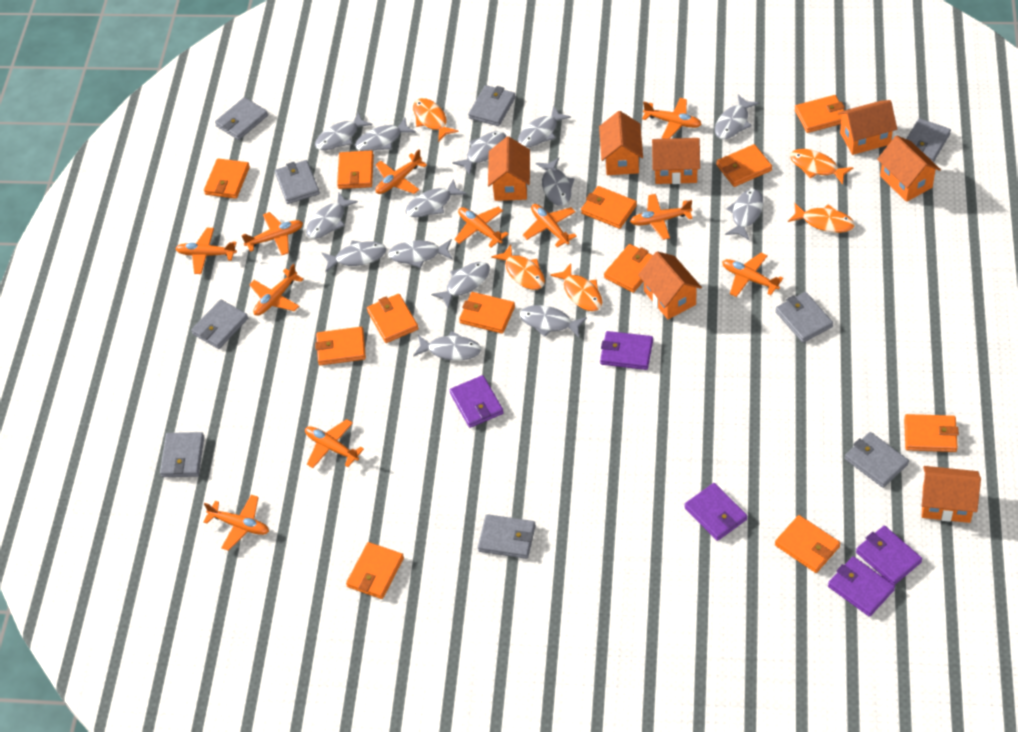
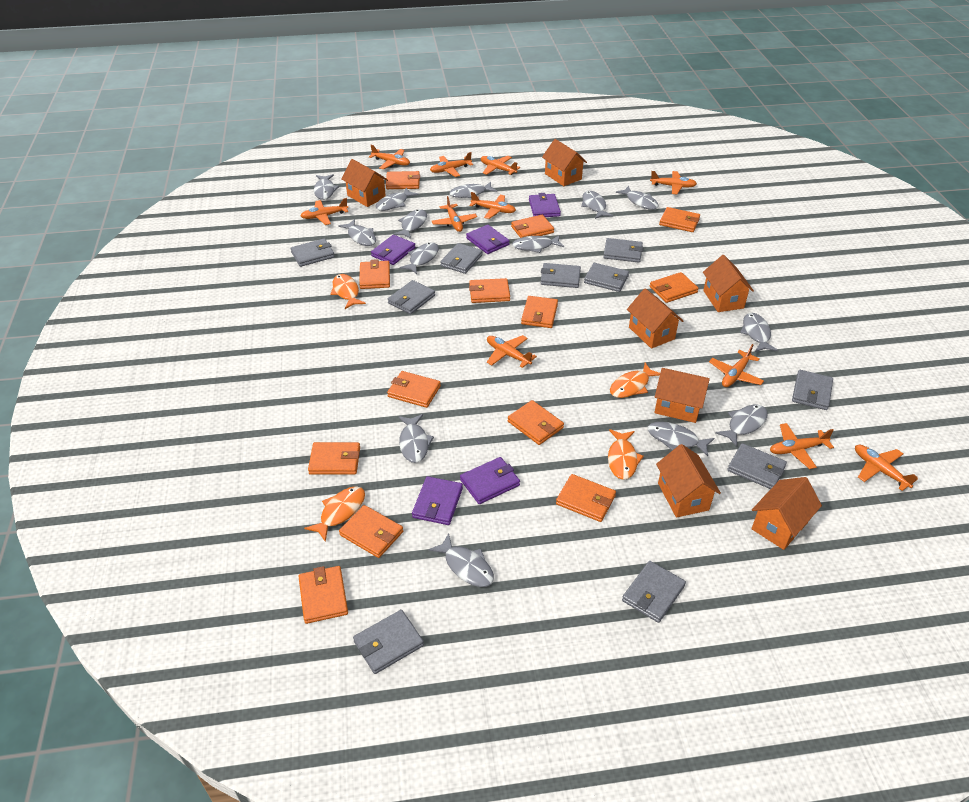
grey wallet: [160,432,204,477] [191,299,248,349] [215,97,268,140] [275,160,320,204] [468,85,516,126] [478,514,536,559] [775,292,833,343] [845,432,909,488] [906,118,951,162] = 9 -> [290,238,335,267] [353,610,424,674] [388,280,435,314] [440,243,483,274] [541,263,581,288] [584,263,629,292] [603,238,643,263] [622,561,686,623] [727,443,787,489] [792,370,833,410] = 10
orange fish: [413,98,459,142] [491,244,545,290] [550,263,602,311] [788,203,855,233] [790,149,854,185] = 5 -> [304,486,365,542] [330,274,366,309] [608,429,644,480] [610,363,660,398] = 4
orange wallet: [204,158,250,199] [315,327,366,365] [337,150,374,189] [346,542,404,599] [367,294,419,343] [459,292,515,334] [581,186,637,229] [604,244,653,293] [716,144,772,187] [775,515,840,573] [795,95,845,133] [904,414,959,452] = 12 -> [298,566,348,624] [308,442,360,475] [339,505,403,558] [359,259,390,289] [386,171,420,189] [387,371,441,408] [469,278,510,303] [508,400,564,445] [511,215,554,238] [521,296,558,328] [556,474,616,522] [650,272,699,303] [659,207,700,232] = 13

